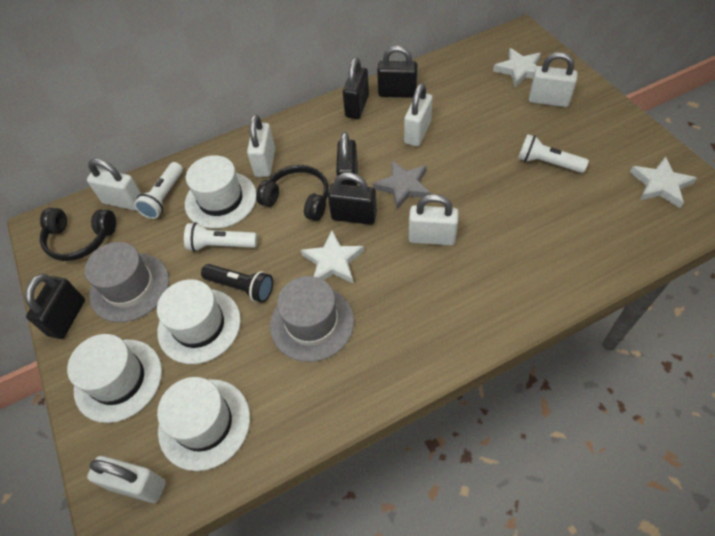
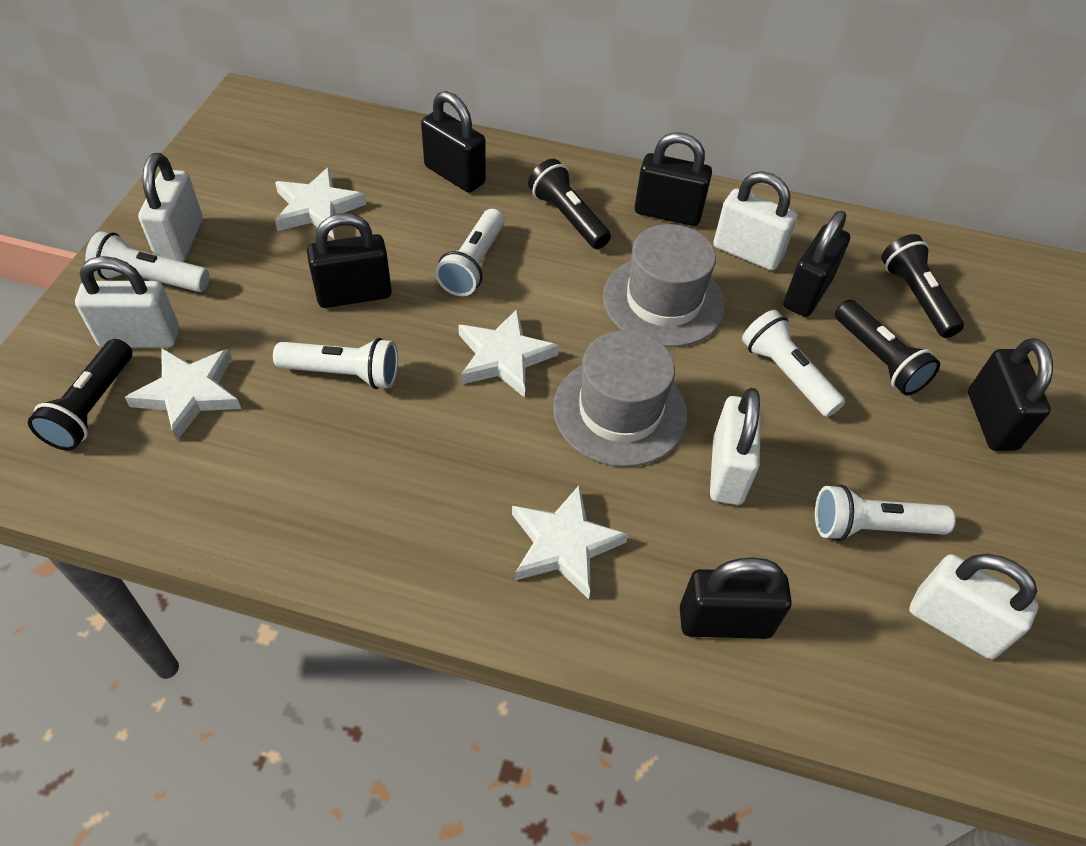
black flashlight: [201,264,273,303] = 1 -> [28,339,132,450] [528,159,611,249] [835,300,940,396] [881,234,964,338] = 4
black headphones: [40,208,116,261] [256,165,329,221] = 2 -> none = 0
black padlock: [25,274,85,339] [328,173,377,225] [336,132,358,186] [343,57,369,119] [377,46,418,98] = 5 -> [307,213,392,308] [421,91,486,193] [635,132,712,226] [680,557,792,639] [783,210,850,317] [968,338,1053,451] = 6
grey star: [373,161,431,209] = 1 -> none = 0
white flashlight: [134,162,183,219] [184,222,257,252] [518,134,589,173] = 3 -> [85,231,209,292] [273,338,398,389] [435,209,505,296] [742,310,845,417] [815,485,956,541] = 5
white hat: [67,334,162,423] [157,279,241,364] [157,377,250,471] [185,155,256,229] = 4 -> none = 0
white padlock: [87,159,141,210] [87,456,166,503] [247,114,275,177] [404,83,433,146] [409,194,459,246] [529,52,578,107] = 6 -> [75,256,179,347] [138,153,203,262] [710,388,761,505] [713,171,797,271] [909,554,1039,659] = 5
white star: [301,230,364,283] [493,48,541,87] [630,156,697,208] = 3 -> [125,348,241,440] [275,167,366,238] [458,308,559,398] [512,484,628,599] = 4

